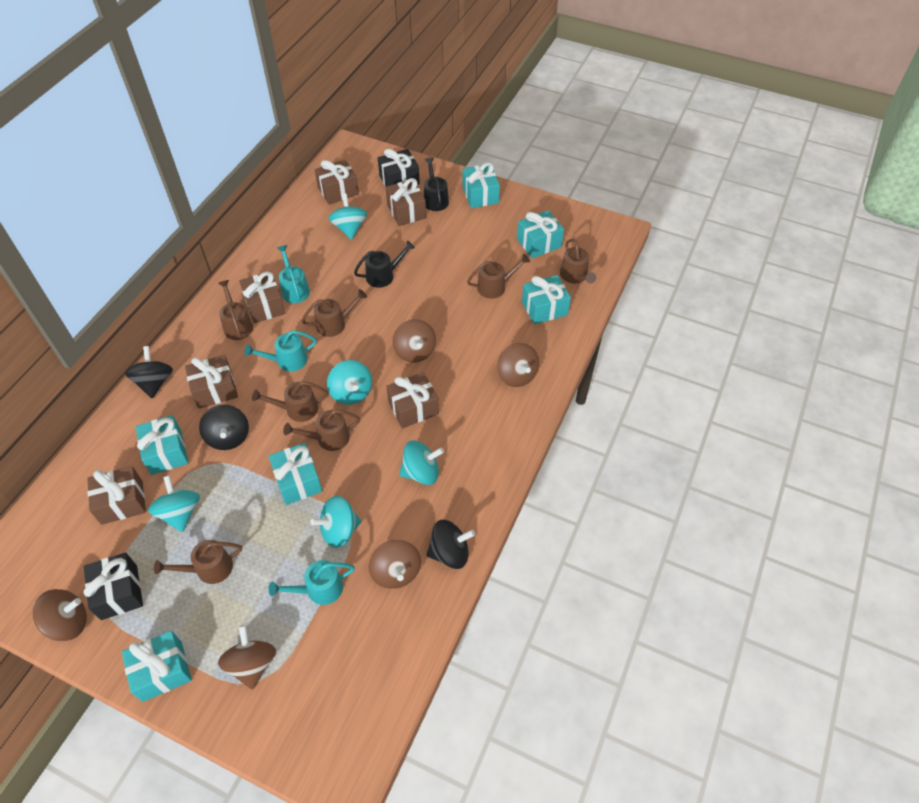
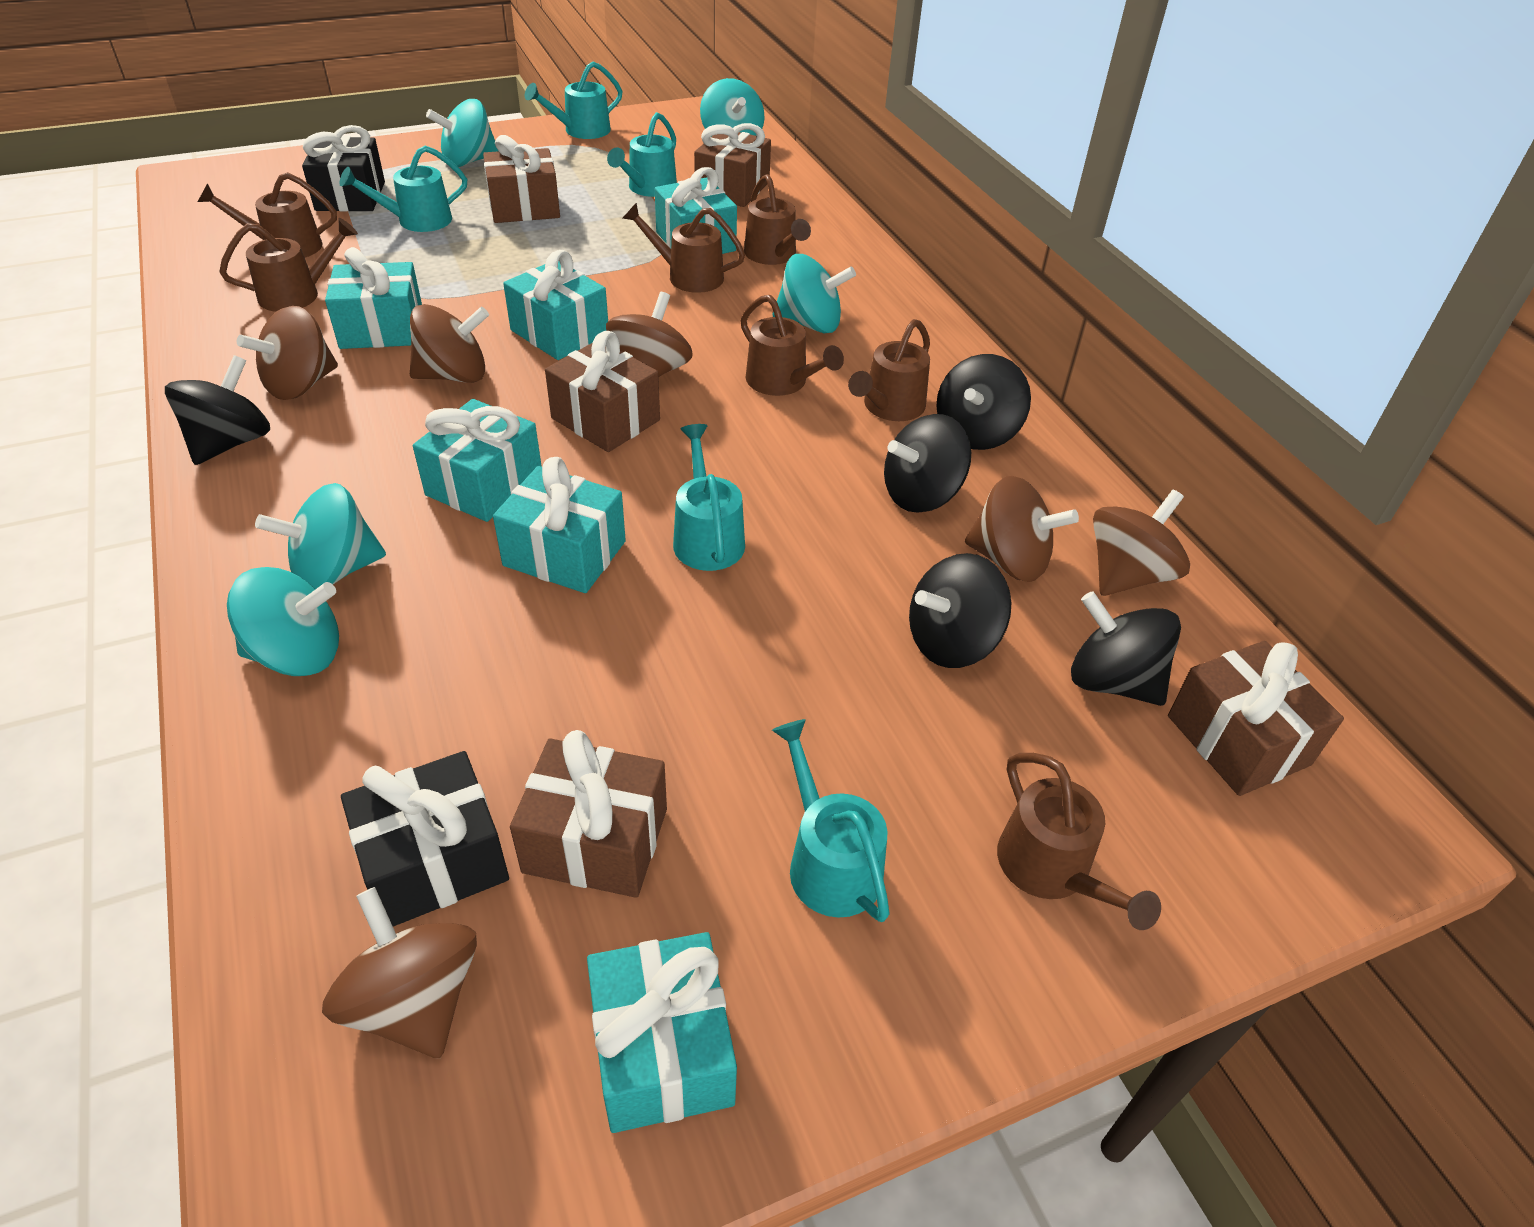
black spinning top: [125,346,173,398] [199,405,249,450] [426,520,475,569] = 3 -> [165,355,270,465] [884,414,971,513] [909,553,1011,668] [936,354,1031,450] [1071,591,1181,706] = 5
black watering can: [354,241,415,288] [424,158,449,211] = 2 -> none = 0
brown gift: [87,466,146,525] [185,355,238,409] [239,271,285,323] [315,159,359,205] [386,178,426,226] [386,372,439,428] = 6 -> [483,135,560,223] [510,730,667,898] [545,331,660,452] [694,123,771,207] [1168,641,1344,796] = 5
brown spinning top: [32,589,87,641] [218,625,276,690] [369,540,421,589] [393,319,436,363] [497,343,539,387] = 5 -> [237,306,338,400] [322,887,477,1058] [410,304,489,383] [606,292,693,377] [965,476,1079,582] [1093,490,1190,596] = 6
turquoise watering can: [244,330,317,372] [268,560,355,605] [277,245,310,303] = 3 -> [340,145,467,232] [525,61,623,139] [607,112,677,197] [673,424,745,571] [772,719,890,922] = 5

